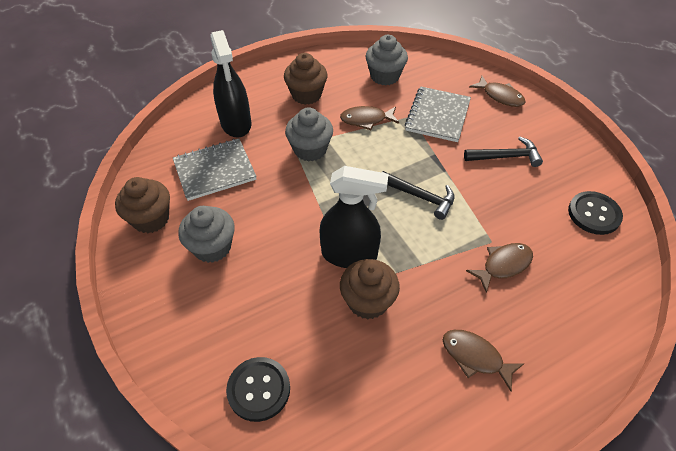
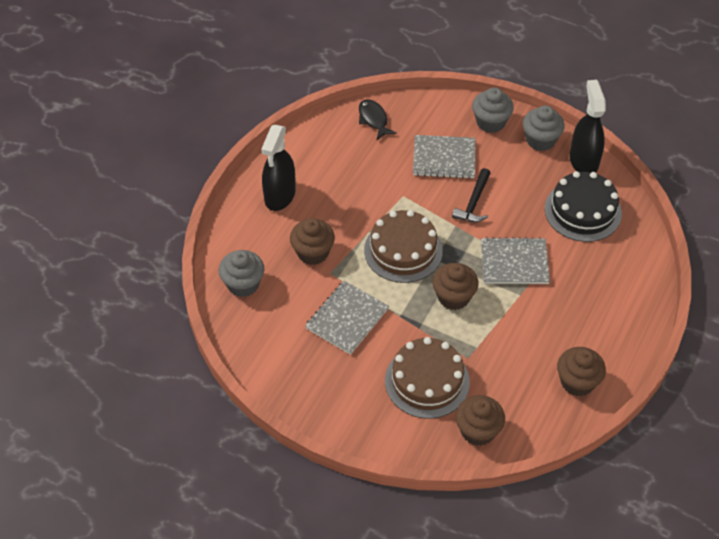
black button: [226,357,290,422] [568,191,623,235] = 2 -> none = 0
black cake: none = 0 -> [545,171,622,242] = 1
black fish: none = 0 -> [359,99,397,140] = 1
black hammer: [382,171,454,220] [464,137,543,167] = 2 -> [452,168,490,222] = 1
brown cake: none = 0 -> [364,210,443,283] [385,337,470,419] = 2
brown cupcake: [115,177,170,233] [284,53,327,105] [340,259,400,320] = 3 -> [290,218,335,265] [432,263,479,310] [455,395,505,446] [557,347,606,396] = 4
brown fish: [340,106,399,130] [443,330,525,392] [466,243,533,293] [469,76,526,107] = 4 -> none = 0
grey notebook: [173,138,257,201] [405,86,471,142] = 2 -> [305,281,389,355] [413,135,475,179] [481,237,550,284] = 3

